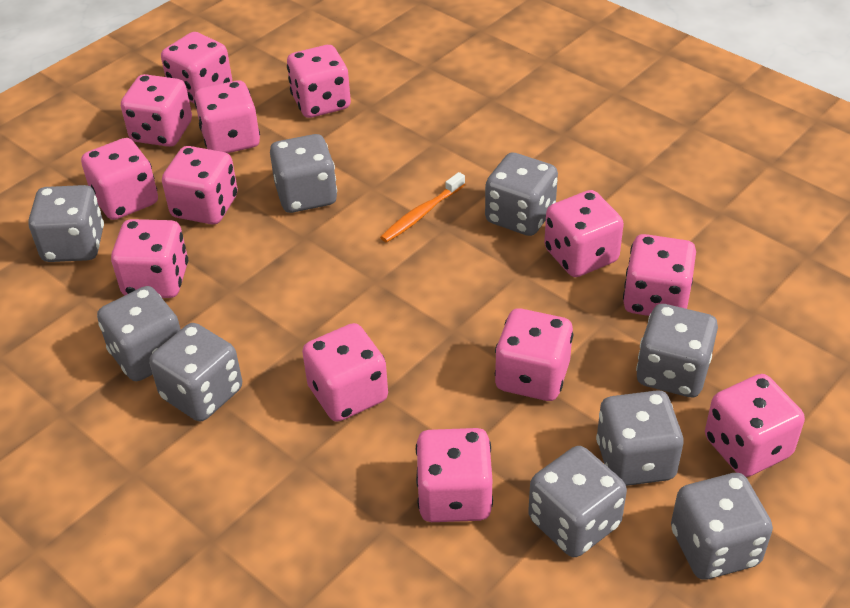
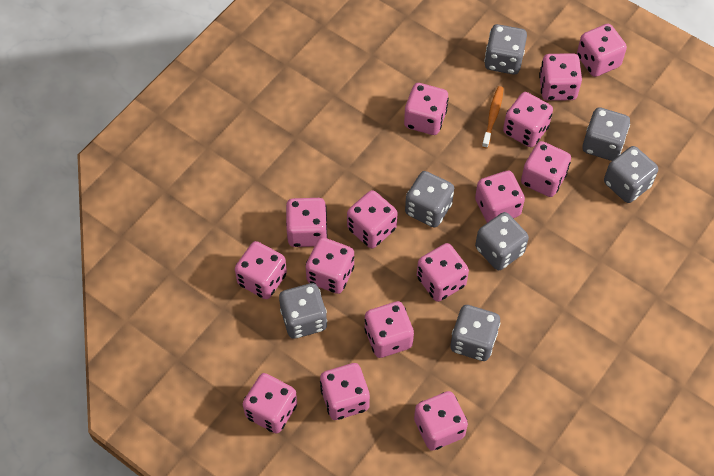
grey dice: [28,185,104,262] [97,286,181,381] [149,323,242,421] [270,134,337,213] [485,152,558,236] [528,446,627,557] [596,390,683,486] [636,304,718,397] [671,473,773,580] = 9 -> [279,283,327,339] [405,171,454,228] [451,305,500,361] [475,212,529,270] [484,24,527,74] [582,107,630,161] [604,146,658,203] = 7
pink dice: [81,138,158,220] [111,219,188,298] [121,74,192,147] [161,32,232,104] [162,146,238,224] [194,80,260,153] [287,45,351,118] [302,323,388,422] [416,428,493,522] [495,308,573,401] [544,190,624,277] [623,234,696,316] [705,374,805,477] = 13 -> [235,241,287,299] [243,373,297,434] [286,198,328,247] [306,237,354,294] [320,363,370,420] [347,190,397,248] [365,301,414,358] [404,83,449,135] [414,391,468,451] [417,243,469,302] [475,171,525,223] [503,92,553,147] [521,141,571,197] [539,53,582,101] [577,24,627,77] = 15

